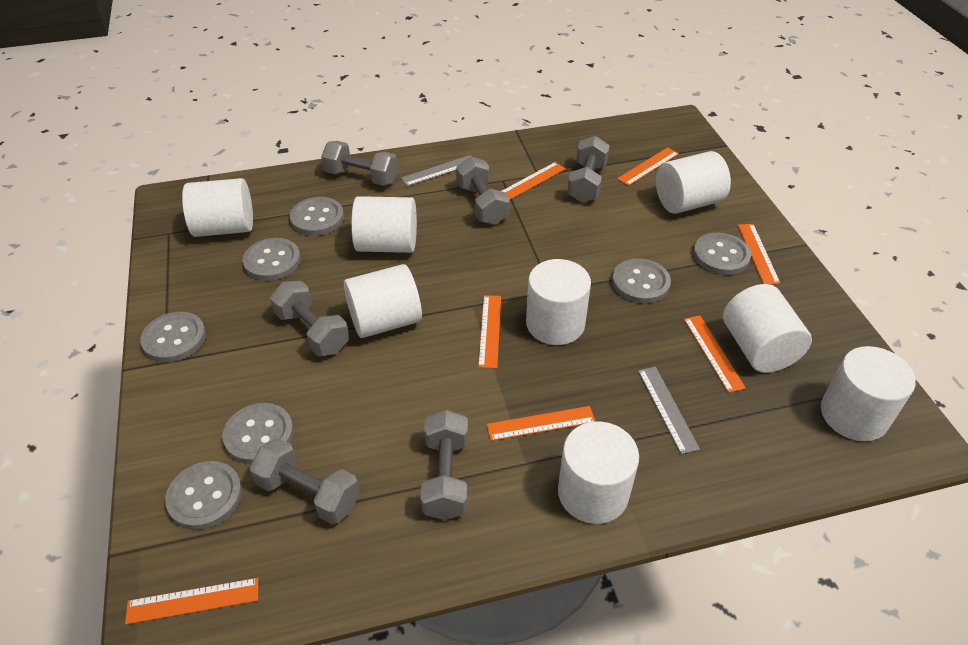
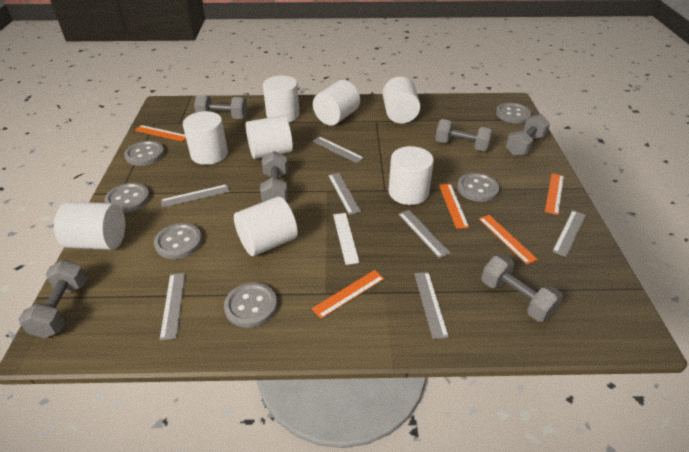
grey button: [140,312,206,362] [165,461,242,530] [223,403,294,464] [243,238,301,281] [290,197,344,236] [612,258,671,304] [693,233,751,275] = 7 -> [104,183,150,213] [124,141,165,166] [154,223,202,259] [224,282,277,328] [457,173,499,202] [496,103,531,124] = 6
grey ruler: [401,155,472,186] [638,367,700,454] = 2 -> [159,273,185,340] [161,184,230,208] [312,136,364,163] [328,173,361,215] [398,210,451,258] [414,272,449,339] [552,210,585,257] = 7
orange ruler: [125,578,258,624] [478,295,501,369] [486,406,596,441] [502,162,565,199] [617,147,679,186] [684,315,746,393] [738,224,780,284] = 7 -> [134,125,186,142] [312,270,384,319] [439,184,469,229] [479,215,538,264] [545,173,564,215] = 5
white ruler: none = 0 -> [333,213,360,265] = 1

